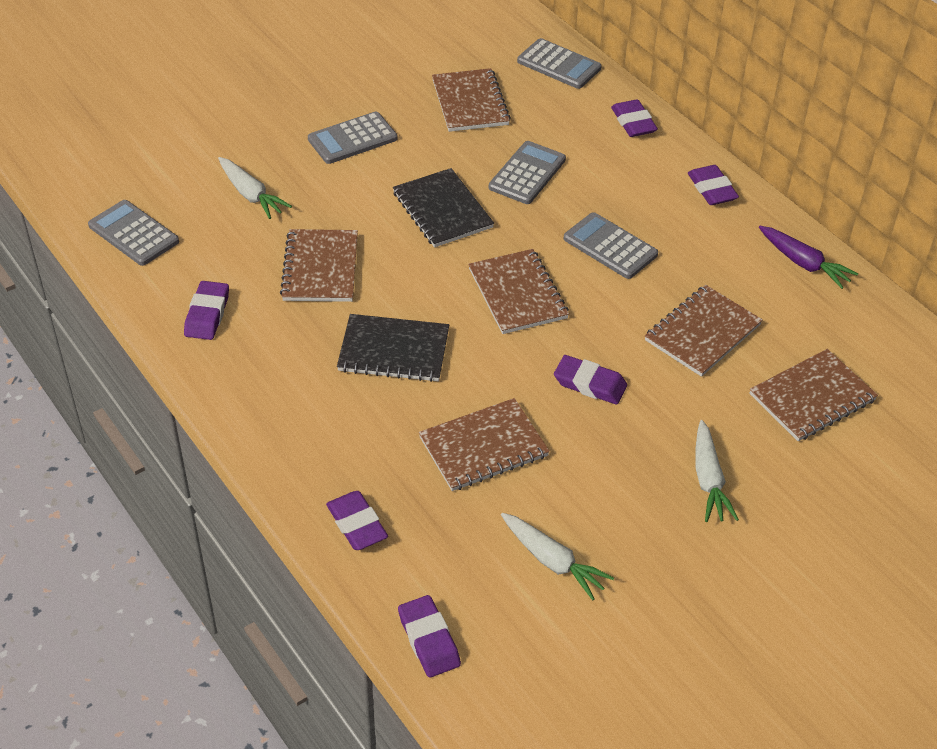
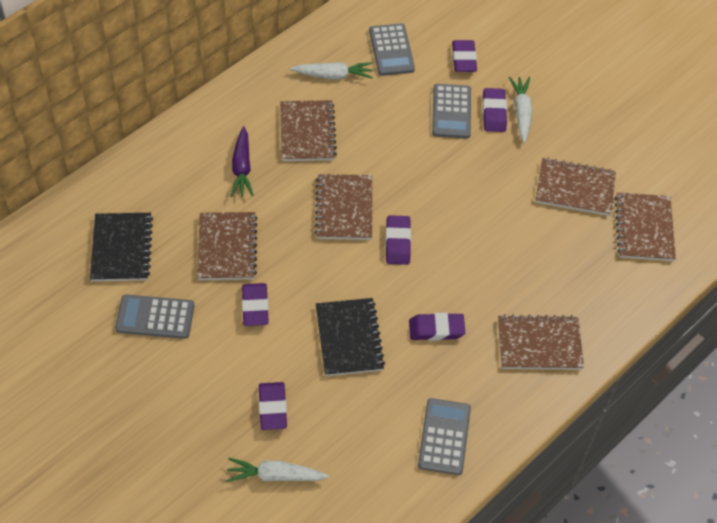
grey calculator: [88,200,179,266] [308,111,398,164] [489,141,566,204] [517,38,602,89] [564,212,658,279] = 5 -> [115,294,195,339] [369,24,415,76] [418,398,471,475] [432,84,471,139] = 4

